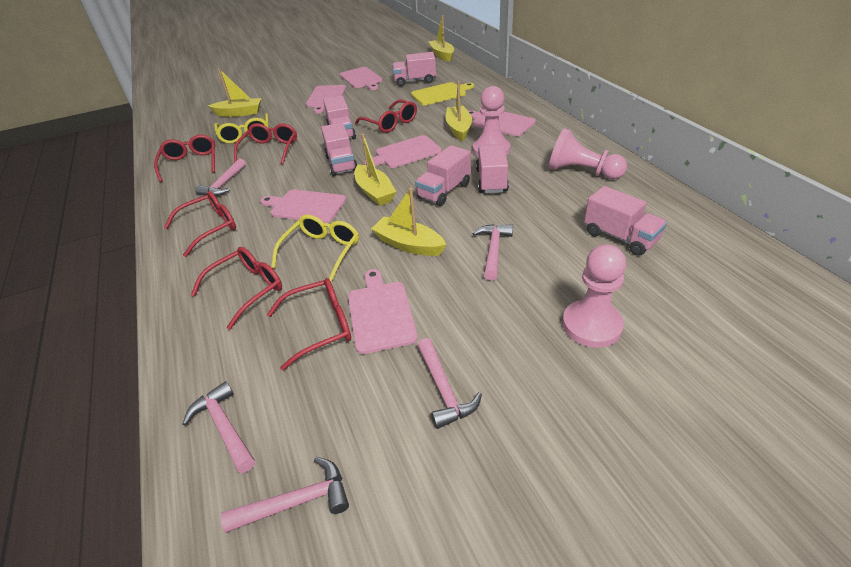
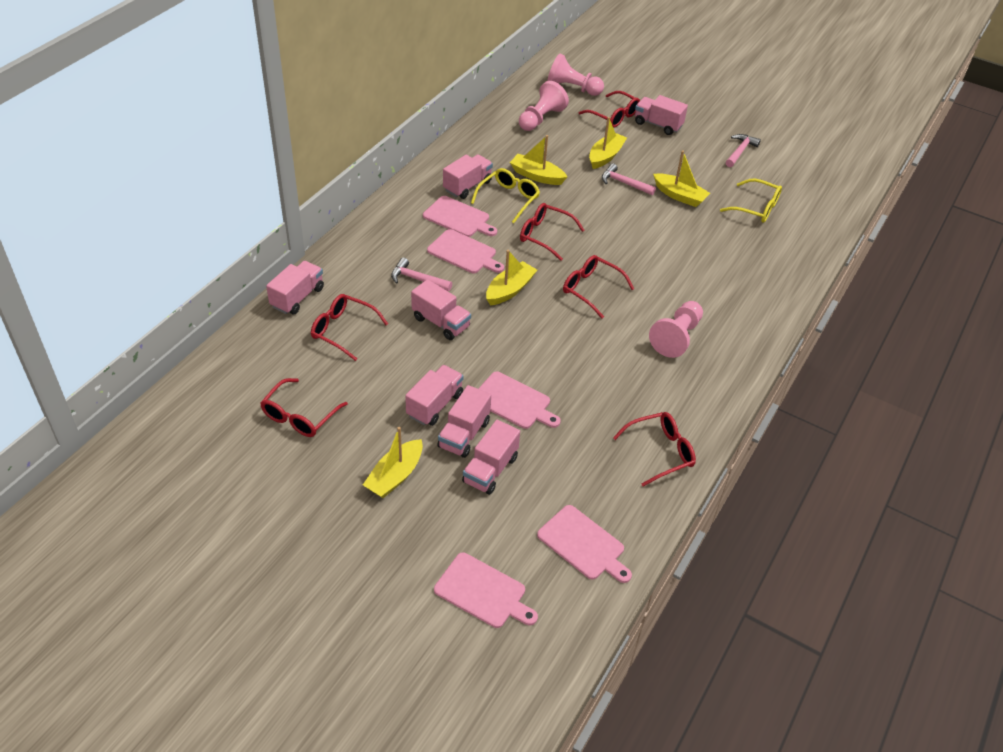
pink cutting board: [260,189,346,223] [306,85,346,113] [340,67,383,90] [348,269,418,354] [364,135,442,168] [468,110,536,136] = 6 -> [423,196,497,237] [427,229,504,273] [434,553,538,628] [478,372,561,429] [537,505,632,583] = 5
pink hammer: [182,381,255,473] [195,159,246,196] [221,457,349,533] [417,338,482,429] [472,224,513,281] = 5 -> [391,258,452,291] [602,163,656,195] [726,134,761,167] = 3
pink truck: [321,122,357,176] [323,95,356,140] [392,52,436,86] [415,145,471,206] [476,144,509,193] [584,186,667,256] = 6 -> [266,261,324,315] [405,365,464,426] [411,279,471,340] [438,385,491,458] [443,155,493,199] [462,420,520,495] [635,95,688,135] = 7
yellow cutting board: [411,82,474,105] = 1 -> none = 0

